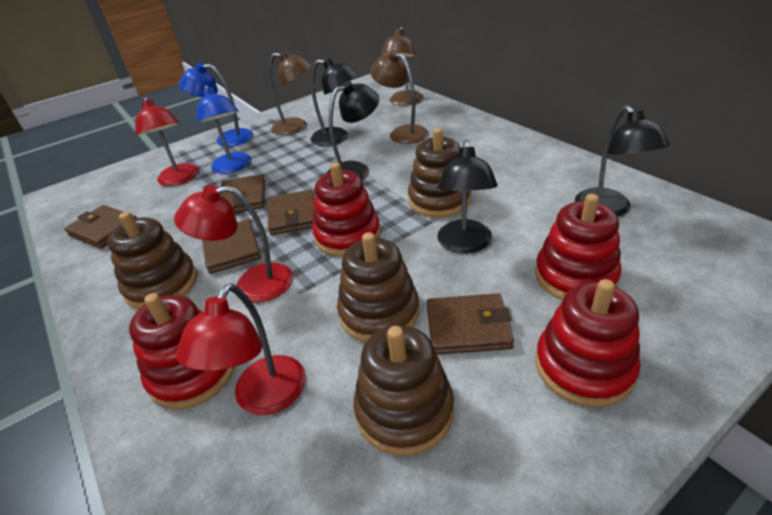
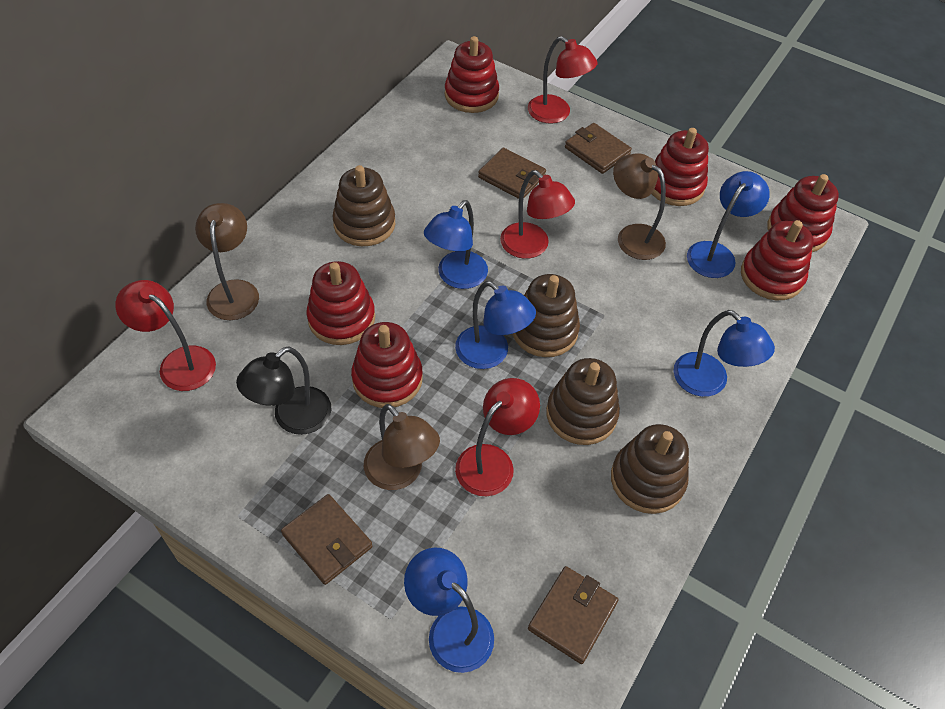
black lamp: [310,58,357,146] [327,81,379,180] [437,140,497,254] [575,105,670,216] = 4 -> [236,346,332,435] = 1
blue lamp: [179,63,253,147] [197,85,252,174] = 2 -> [404,547,494,673] [424,200,488,289] [455,281,536,369] [674,310,775,397] [687,171,770,278] = 5
brown wallet: [64,205,137,249] [202,219,261,274] [220,174,265,213] [268,190,315,235] [427,293,514,355] = 5 -> [281,494,372,585] [478,148,546,199] [528,566,618,664] [565,123,632,174] = 4
red lamp: [135,97,199,186] [174,185,293,302] [176,283,306,415] = 3 -> [116,280,216,391] [455,378,540,496] [500,170,575,259] [528,36,598,124] = 4
red stacking toy: [129,293,235,409] [312,162,381,257] [535,194,621,300] [536,279,641,407] = 4 -> [306,261,375,345] [351,322,423,408] [445,36,499,113] [651,128,709,206] [741,220,814,300] [767,174,839,252] = 6

